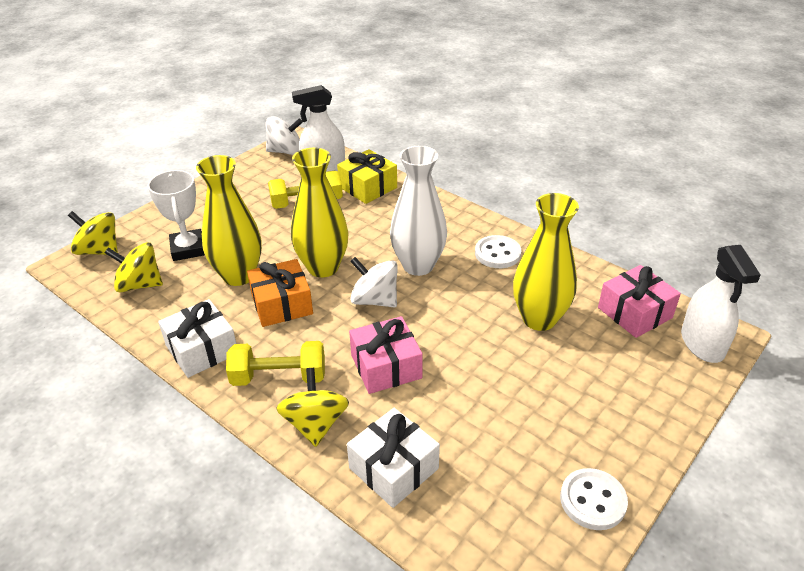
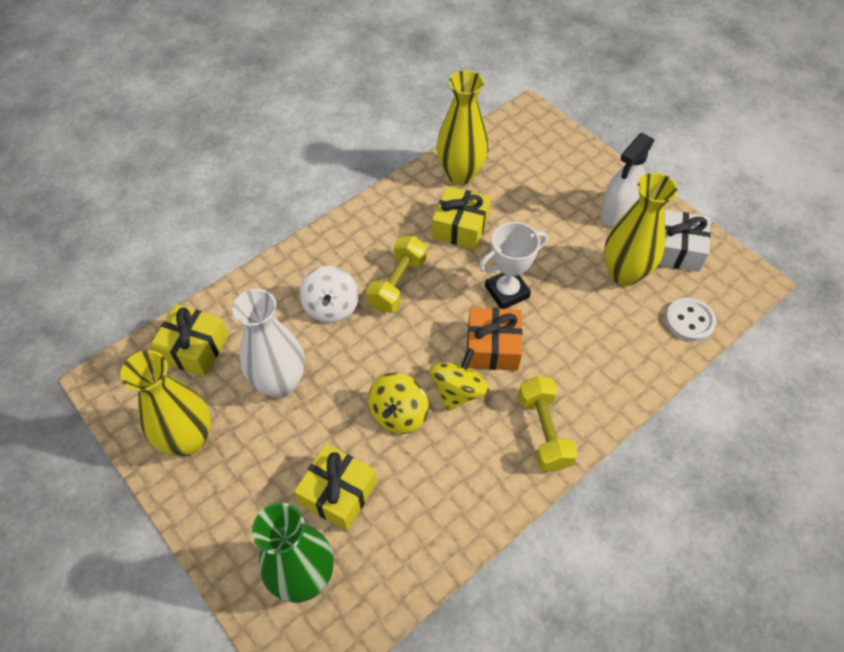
green vase: none = 0 -> [252,503,334,603] = 1
pink gift: [349,316,423,394] [598,265,681,338] = 2 -> none = 0
white button: [475,235,521,268] [560,468,628,530] = 2 -> [665,297,716,342] = 1
white gift: [158,299,236,378] [347,408,440,508] = 2 -> [659,210,711,272] = 1
white spinning top: [266,116,303,155] [350,257,398,307] = 2 -> [299,266,359,323] = 1
white spray bottle: [292,85,345,172] [681,245,761,363] = 2 -> [600,133,654,226] = 1
yellow gift: [337,149,397,204] = 1 -> [150,304,229,377] [294,444,377,531] [432,186,491,250] = 3
yellow spinning top: [68,211,118,255] [104,242,163,292] [276,368,349,447] = 3 -> [368,372,429,434] [430,348,489,411] = 2

